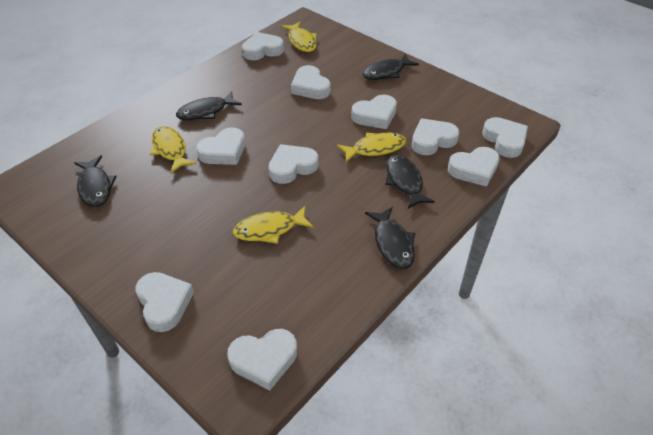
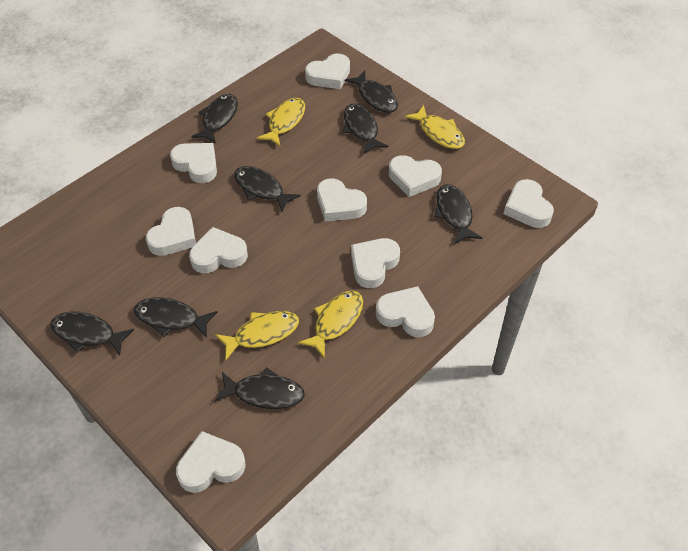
black fish: [74,155,117,207] [176,91,242,120] [363,54,419,80] [365,207,415,269] [385,155,435,209] = 5 -> [50,312,134,356] [134,297,217,338] [191,94,238,144] [215,367,305,409] [234,166,300,212] [343,103,388,154] [345,71,398,113] [434,184,482,244] = 8

